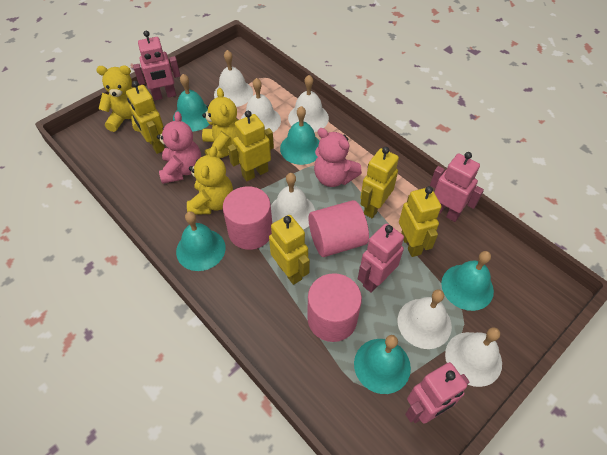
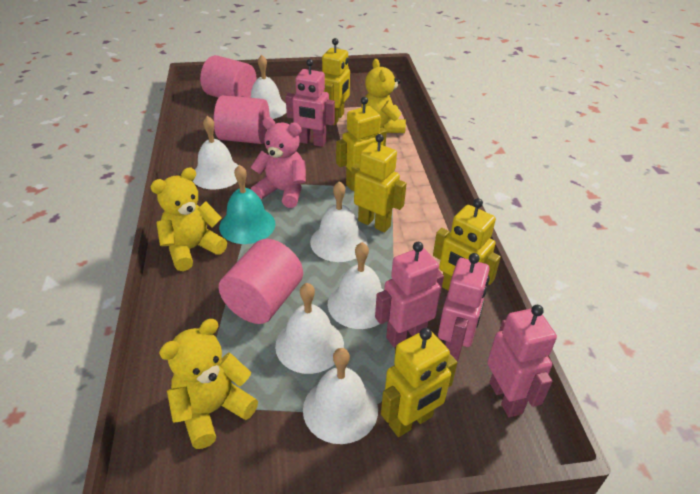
pink teddy bear: [157,111,201,184] [314,128,362,187] = 2 -> [250,117,306,208] = 1
turquoise bell: [173,74,210,132] [176,211,226,271] [280,106,319,165] [354,335,411,394] [441,251,494,311] = 5 -> [219,165,275,244] = 1

